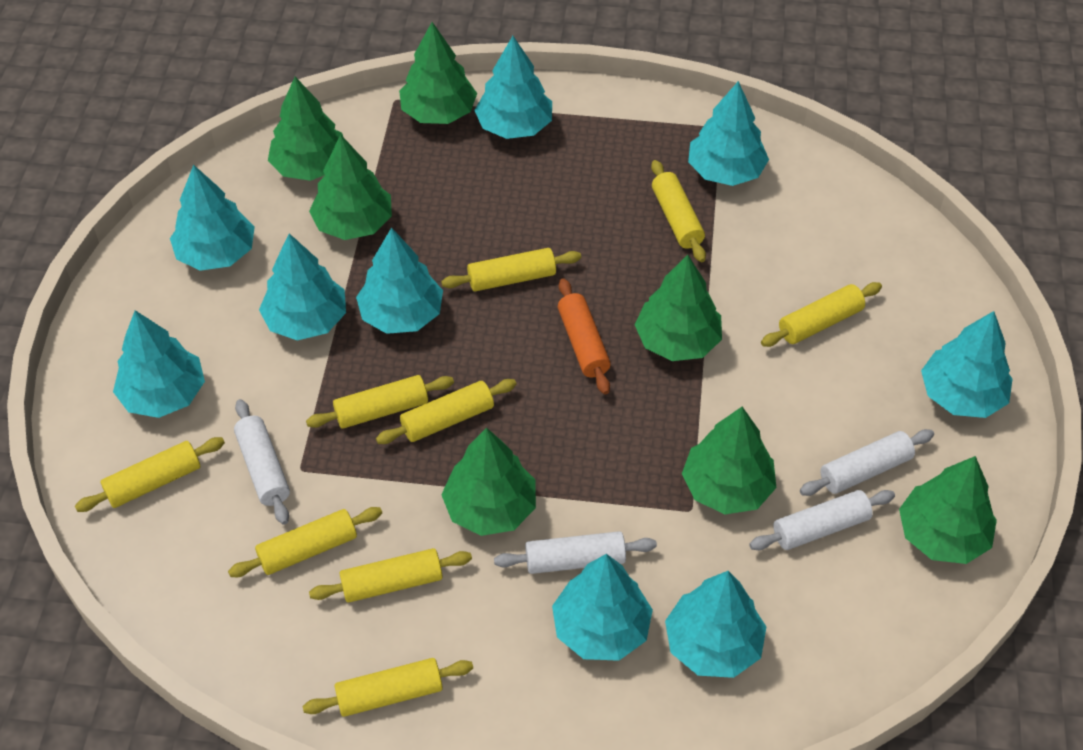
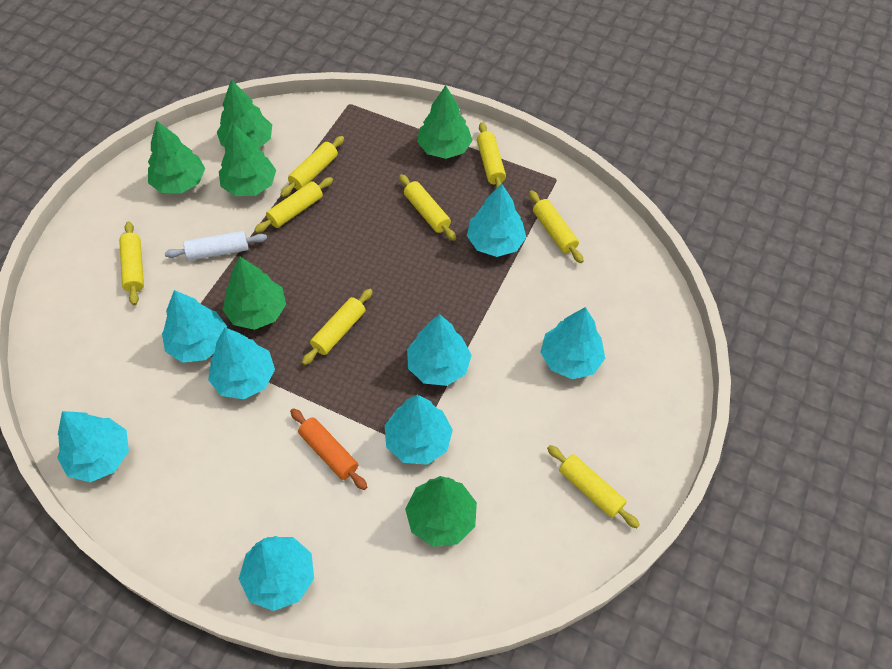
green tree: [268,77,343,181] [309,134,392,240] [399,22,477,124] [441,427,536,536] [635,255,722,361] [682,407,777,514] [899,456,997,564] = 7 -> [148,120,205,193] [217,79,272,149] [219,123,276,196] [222,257,286,330] [405,476,477,547] [417,85,473,159] = 6
turquoise tree: [113,310,205,418] [170,165,255,271] [259,233,346,340] [356,227,443,334] [474,36,552,139] [552,554,653,661] [665,571,766,678] [688,81,769,186] [921,311,1013,418] = 9 -> [57,411,129,482] [162,290,227,363] [208,327,275,399] [239,536,314,611] [385,395,453,465] [407,314,472,386] [467,184,526,257] [541,307,605,379] = 8
white rolling pin: [234,399,290,525] [494,531,657,574] [749,490,895,550] [800,429,934,496] = 4 -> [165,231,267,261] = 1
yellow rolling pin: [75,437,225,512] [228,507,382,577] [303,658,473,717] [306,375,454,429] [309,548,472,603] [376,379,517,444] [441,248,581,291] [651,160,706,262] [761,282,882,347] = 9 -> [119,222,144,305] [255,177,333,233] [280,136,344,197] [302,289,373,365] [399,174,456,241] [477,122,506,189] [529,190,583,263] [547,445,640,528] = 8

